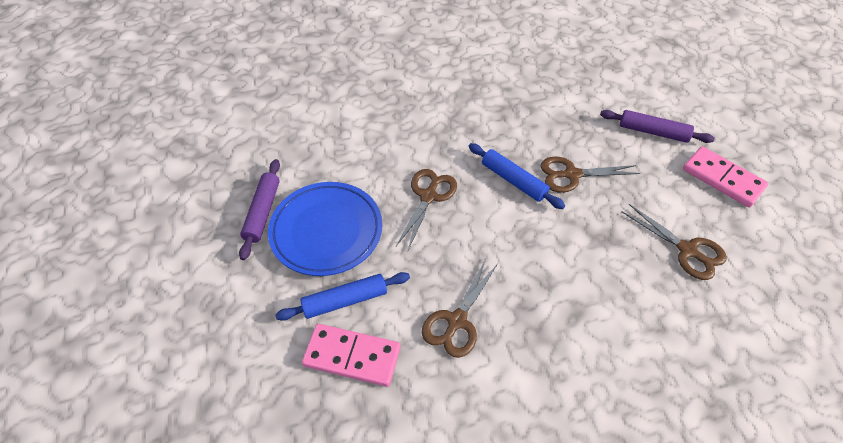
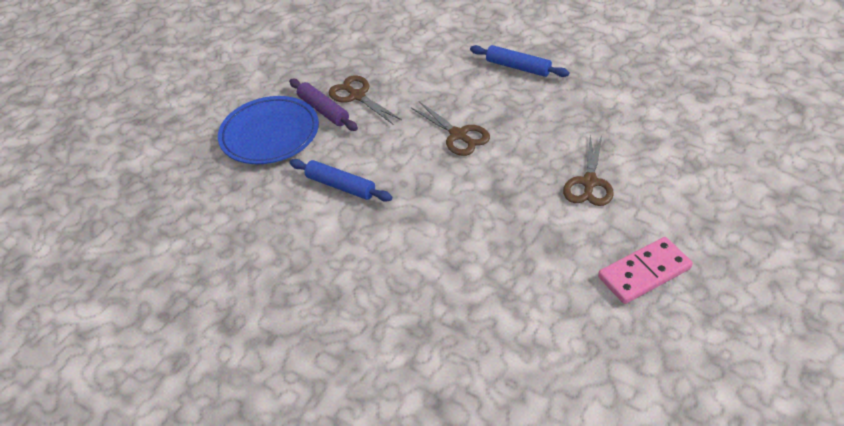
brown scissors: [396,169,457,250] [422,260,498,358] [540,156,640,193] [622,204,727,280] = 4 -> [329,76,402,124] [411,102,490,156] [563,134,614,206] = 3
pink domino: [302,324,400,387] [683,146,768,207] = 2 -> [598,237,693,304] = 1
purple rolling pin: [239,159,280,260] [600,110,715,143] = 2 -> [289,79,358,131] = 1

